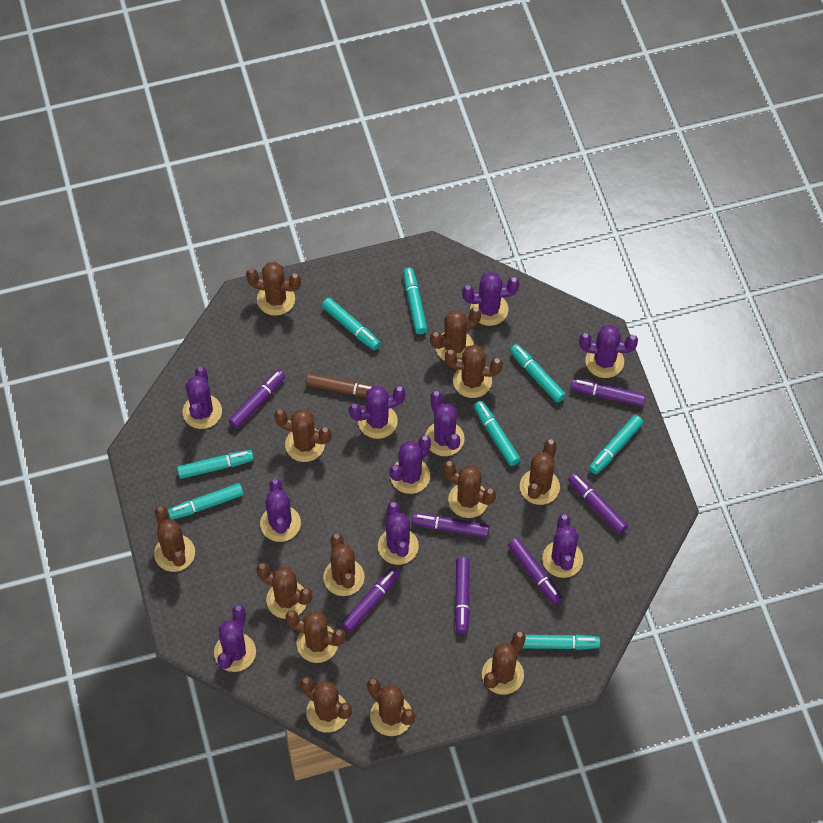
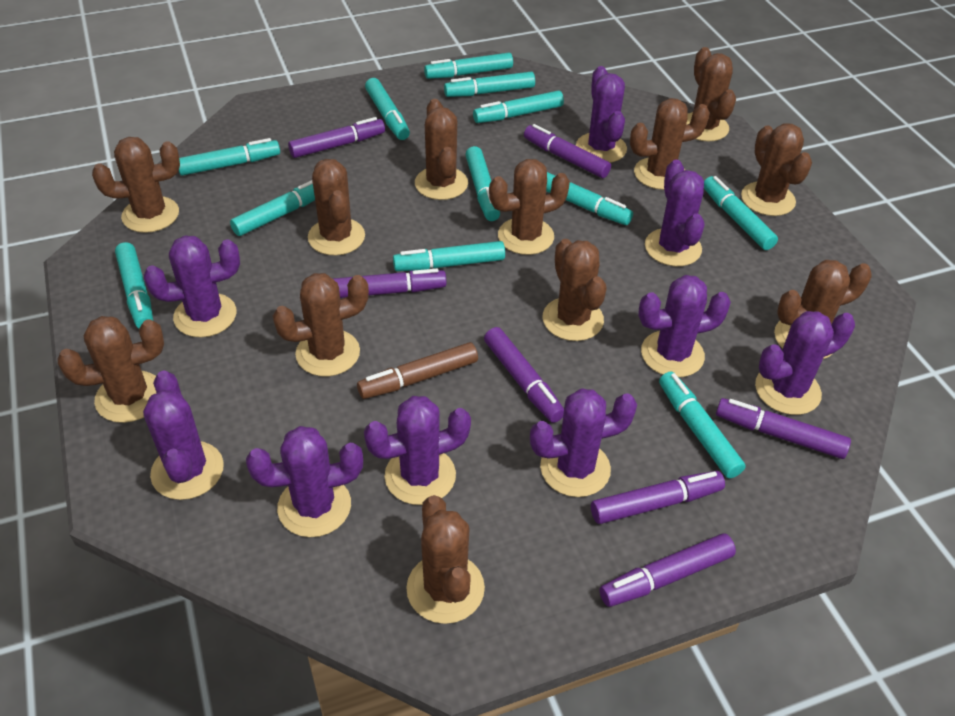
brown cactus: [154,506,195,572] [246,262,301,316] [257,563,312,619] [274,409,332,462] [285,610,346,663] [300,677,352,733] [323,533,365,596] [367,678,415,736] [430,307,481,361] [443,461,496,518] [445,344,503,398] [482,631,526,695] [520,439,560,505] = 13 -> [57,316,164,423] [92,137,180,233] [273,273,369,376] [308,159,365,256] [406,495,485,624] [415,99,468,200] [489,159,570,255] [543,239,607,341] [630,98,710,190] [686,47,736,141] [741,123,812,216] [774,260,872,359] = 12
purple cactus: [183,367,222,429] [214,605,256,672] [260,479,301,542] [349,386,406,439] [378,502,419,565] [389,435,431,494] [425,391,464,456] [462,272,519,326] [542,514,583,578] [579,324,638,378] = 10 -> [143,370,224,500] [144,235,240,337] [246,426,363,537] [364,396,471,505] [530,388,637,497] [576,66,627,163] [638,275,731,377] [645,160,704,266] [755,311,855,415] = 9
turquoise marker: [167,483,244,520] [177,450,254,479] [322,298,381,350] [403,268,428,334] [474,401,521,466] [510,344,566,403] [522,634,600,650] [589,415,643,474] = 8 -> [115,242,153,328] [179,138,280,176] [230,180,315,236] [365,78,410,140] [393,241,505,271] [424,53,513,79] [444,72,535,97] [465,146,500,221] [473,90,564,123] [546,172,633,225] [659,371,746,478] [704,176,778,250] = 12

